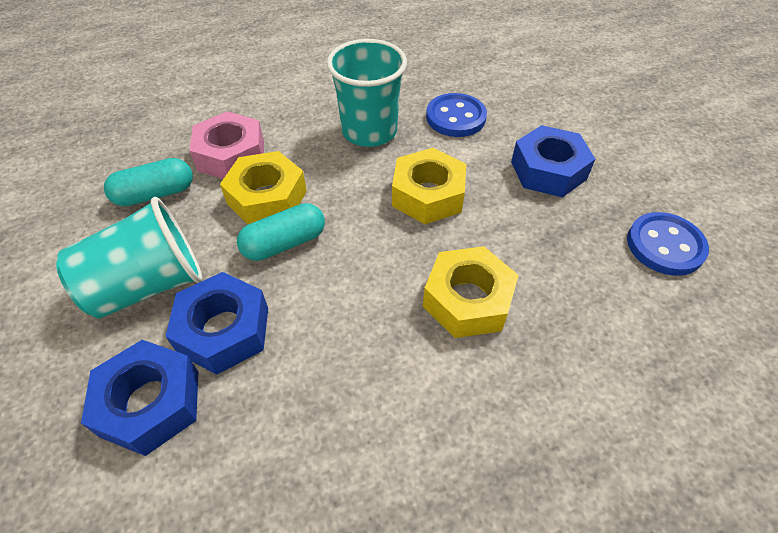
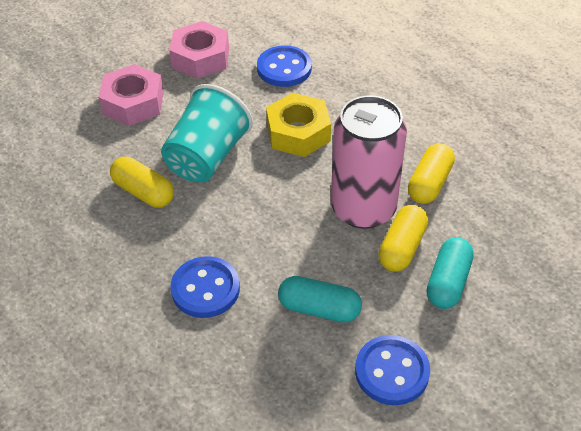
blue button: [426,93,487,137] [627,212,709,276] = 2 -> [170,256,240,318] [257,45,312,87] [355,335,430,405] = 3
blue nut: [81,340,198,456] [165,272,268,375] [511,125,595,197] = 3 -> none = 0
pink can: none = 0 -> [331,95,407,229] = 1
pink nut: [189,111,264,179] = 1 -> [98,64,164,126] [169,21,229,79] = 2
turquoise cup: [56,197,203,319] [327,39,407,147] = 2 -> [161,84,253,182] = 1
yellow capsule: none = 0 -> [110,157,174,208] [378,205,428,272] [408,143,455,204] = 3
yellow nut: [220,151,307,224] [392,148,466,224] [423,246,519,338] = 3 -> [266,93,331,157] = 1

